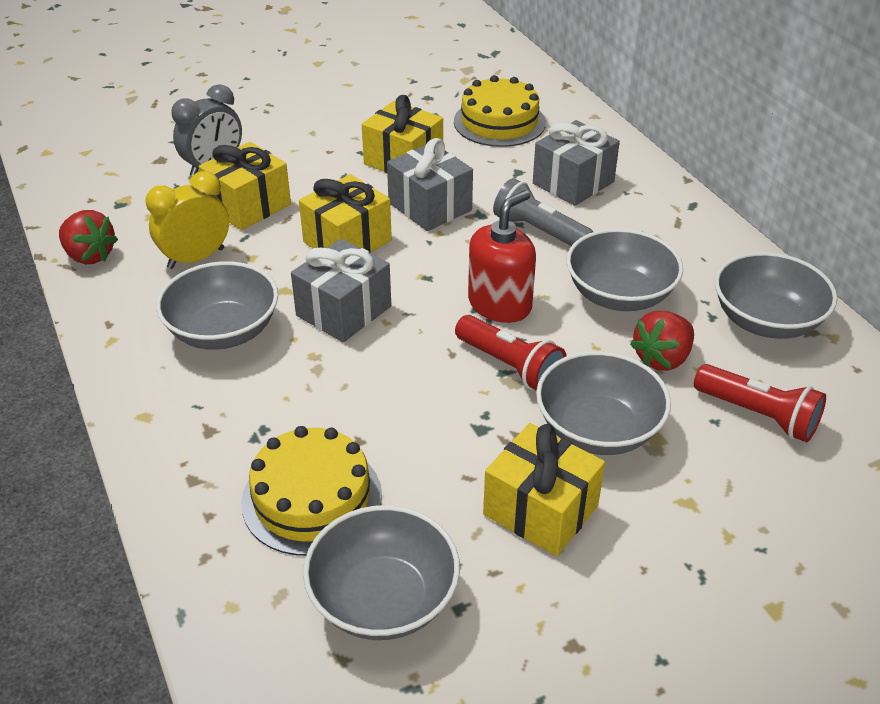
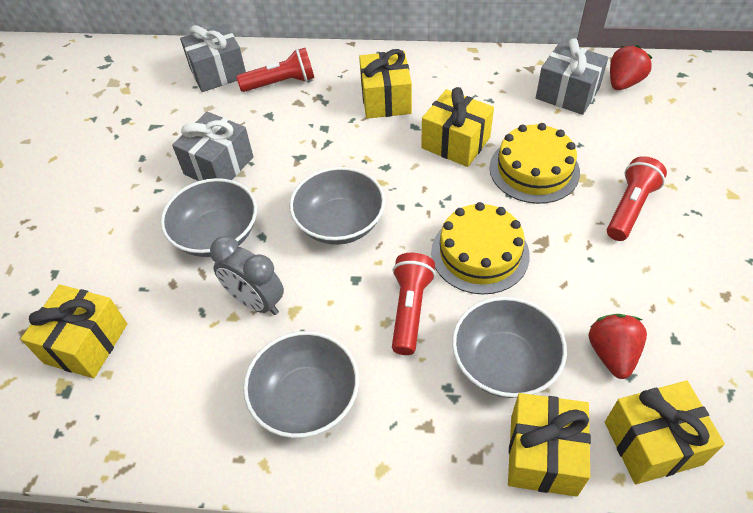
grey bowl: [156,261,278,350] [303,505,460,640] [536,351,671,455] [566,228,683,311] [715,252,837,339] = 5 -> [161,178,257,257] [243,331,359,438] [289,167,385,245] [452,296,567,398] = 4
grey flashlight: [493,178,593,246] = 1 -> none = 0
red flashlight: [455,315,567,391] [694,364,826,442] = 2 -> [236,48,314,92] [392,253,436,355] [607,156,667,241] = 3
red soap dispenser: [468,190,536,323] = 1 -> none = 0
yellow clock: [146,171,229,269] = 1 -> none = 0
yellow gift: [199,142,291,230] [299,174,392,253] [362,95,443,173] [483,423,605,556] = 4 -> [21,284,127,378] [359,49,412,119] [421,87,494,167] [508,393,591,497] [605,381,725,484] = 5

